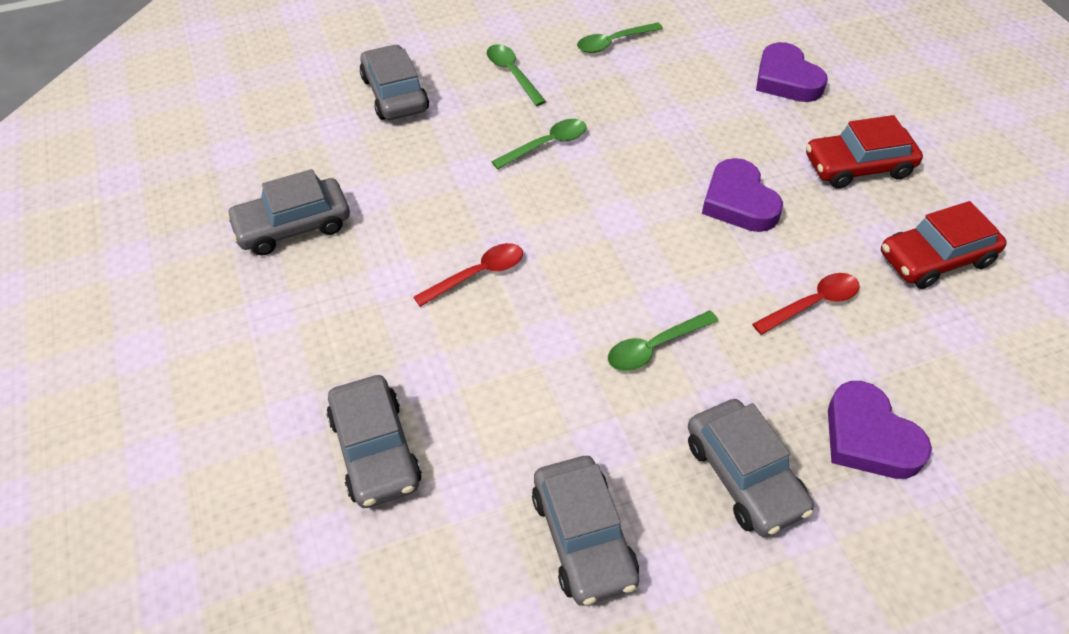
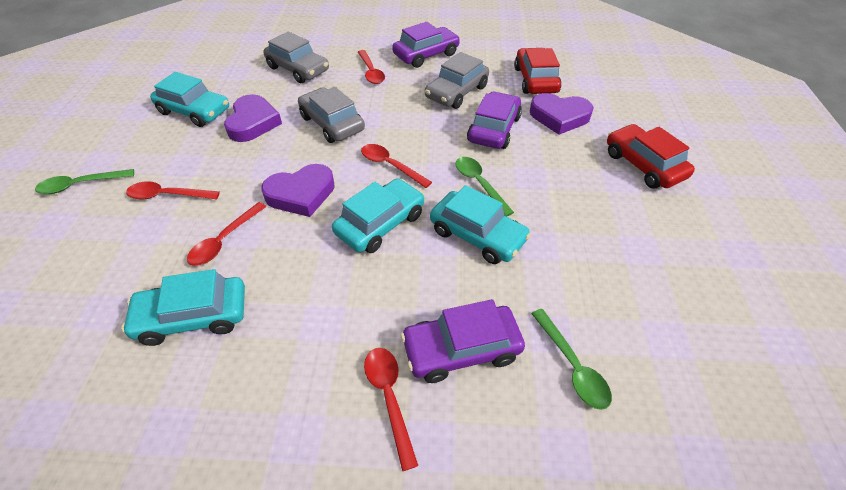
green spoon: [487,44,546,106] [491,119,587,169] [577,22,663,53] [608,311,718,371] = 4 -> [35,169,134,194] [456,157,514,217] [531,309,612,410] = 3
grey car: [226,169,350,256] [327,375,422,508] [360,44,429,120] [532,456,639,606] [688,399,814,537] = 5 -> [263,31,329,83] [298,87,365,143] [425,52,489,109] = 3
purple car: none = 0 -> [392,22,460,68] [401,299,525,383] [467,92,522,149] = 3
red spoon: [413,243,523,307] [752,273,860,335] = 2 -> [126,181,220,200] [187,202,267,266] [358,50,385,84] [361,144,432,188] [364,348,418,471] = 5
turquoise car: none = 0 -> [121,269,245,346] [150,72,229,127] [332,178,424,253] [430,185,531,264] = 4

